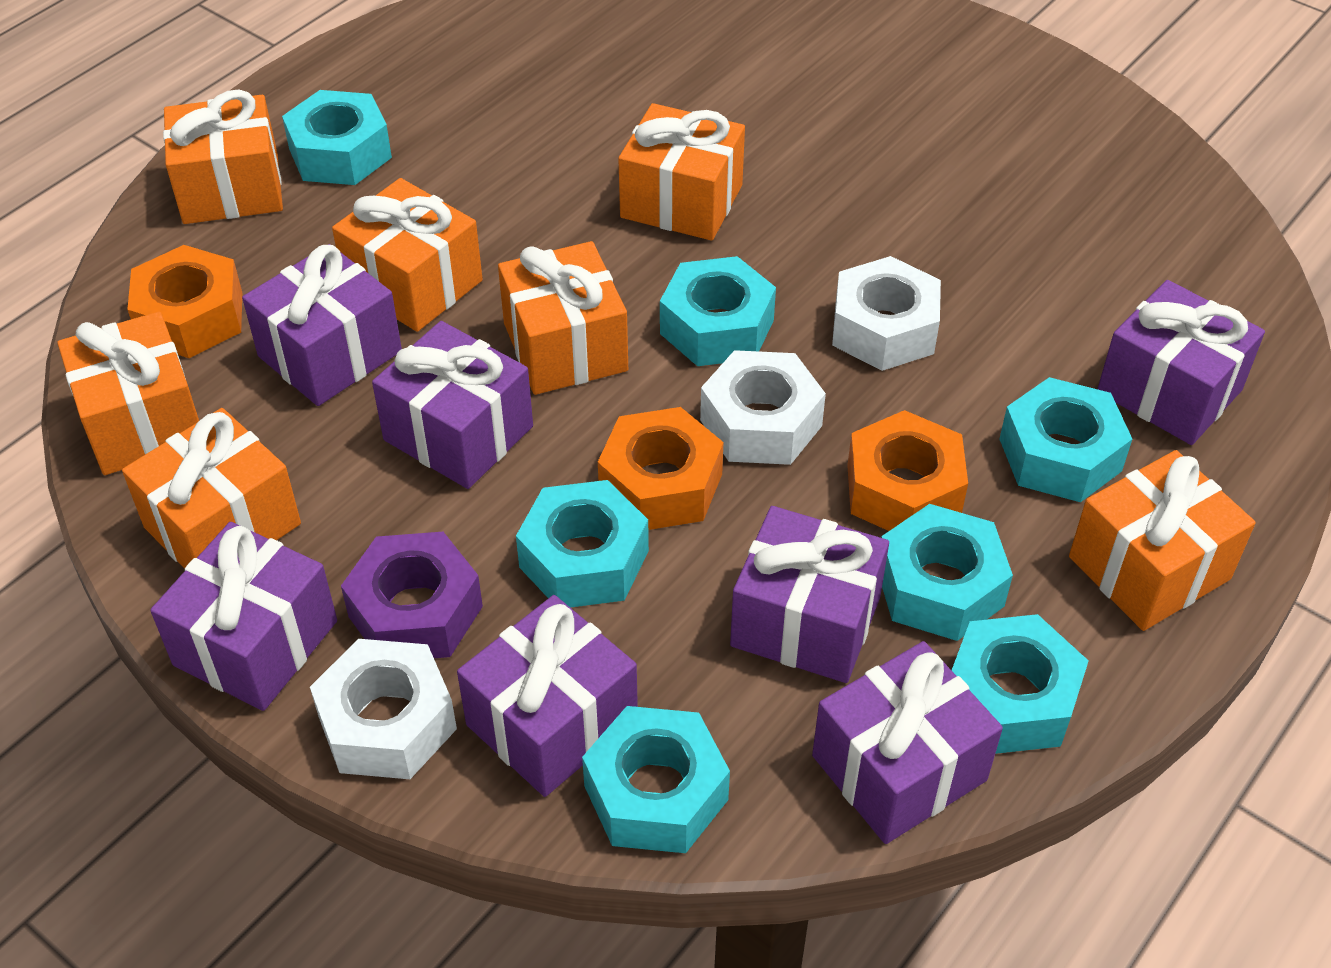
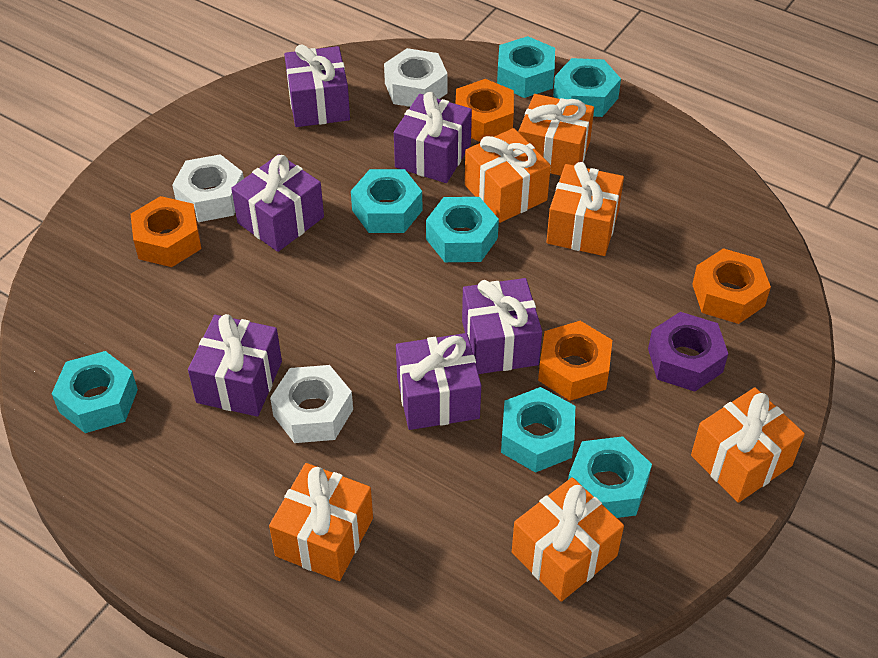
orange gift: [57,311,199,475] [122,408,301,569] [163,90,283,224] [332,178,483,332] [498,241,628,395] [618,103,745,241] [1069,450,1256,631] = 7 -> [269,463,373,581] [465,128,551,223] [512,477,624,602] [519,94,594,176] [546,162,624,256] [691,387,805,503] = 6
orange nut: [127,245,242,358] [598,407,723,530] [847,410,968,531] = 3 -> [131,196,201,267] [455,79,514,142] [538,321,612,401] [692,248,771,324] = 4
purple gift: [150,522,337,711] [242,244,402,406] [372,321,533,489] [457,595,638,797] [730,506,889,683] [812,641,1003,844] [1097,280,1265,445] = 7 -> [188,314,282,417] [231,154,324,252] [284,44,350,127] [394,92,472,183] [396,333,481,430] [462,278,542,374] = 6

